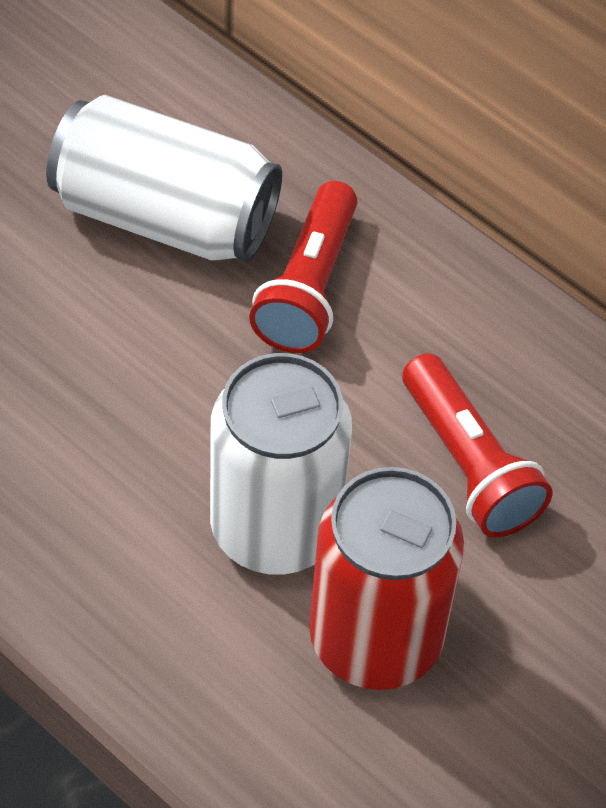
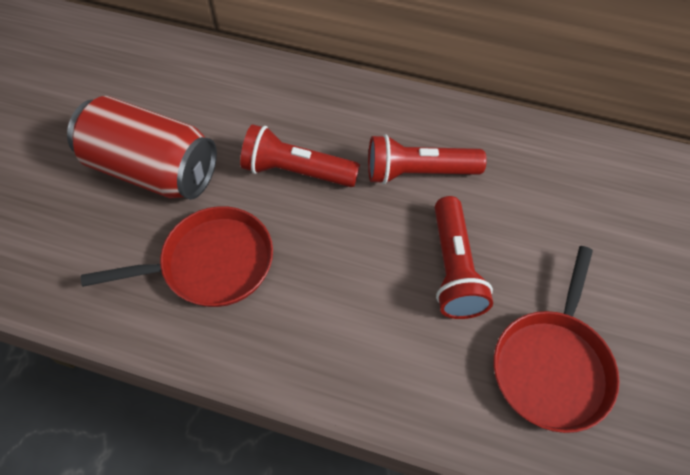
red flashlight: [249,181,357,353] [402,353,553,538] = 2 -> [240,124,360,187] [368,134,487,184] [435,196,493,319] = 3
red pan: none = 0 -> [81,206,273,307] [494,246,620,433] = 2
white can: [46,95,282,262] [210,353,352,575] = 2 -> none = 0

